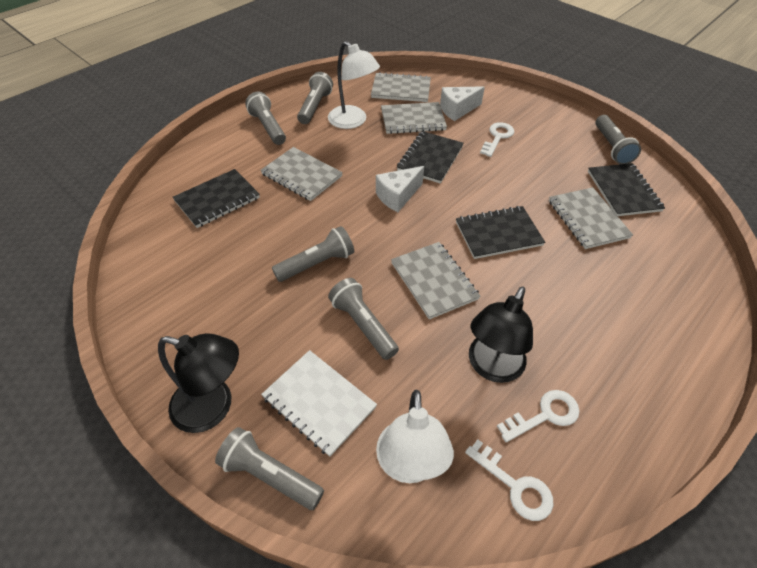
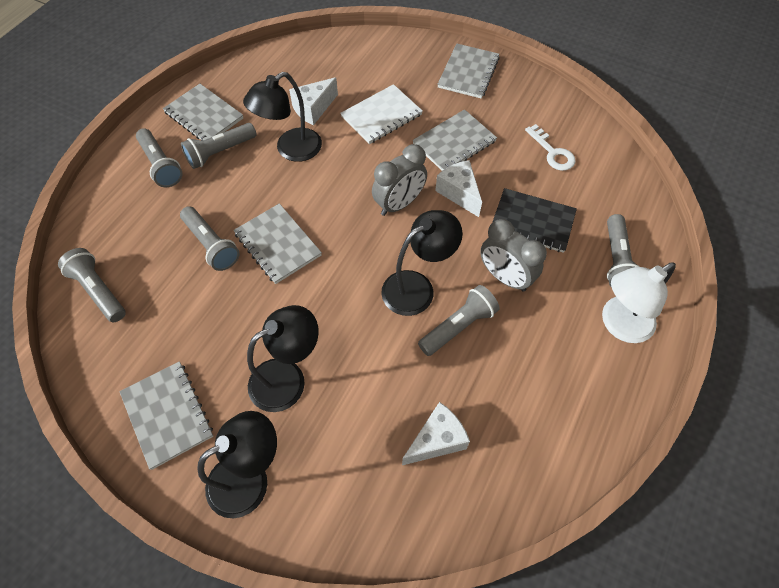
black lamp: [158,333,239,433] [469,286,533,383] = 2 -> [197,411,277,518] [243,72,322,162] [247,305,319,412] [381,210,463,316] = 4
black notebook: [173,169,260,228] [397,131,464,184] [456,206,545,259] [588,163,665,216] = 4 -> [492,188,577,253] = 1
grey clock: none = 0 -> [372,144,427,216] [480,219,547,292] = 2
white cheese: [376,166,424,212] [440,86,485,121] = 2 -> [289,77,338,125] [402,402,470,465] [435,160,482,217] = 3
white key: [465,439,553,521] [480,122,514,157] [497,390,580,442] = 3 -> [525,124,576,171] = 1
white lamp: [328,41,380,129] [376,390,454,483] = 2 -> [602,262,676,343] = 1

